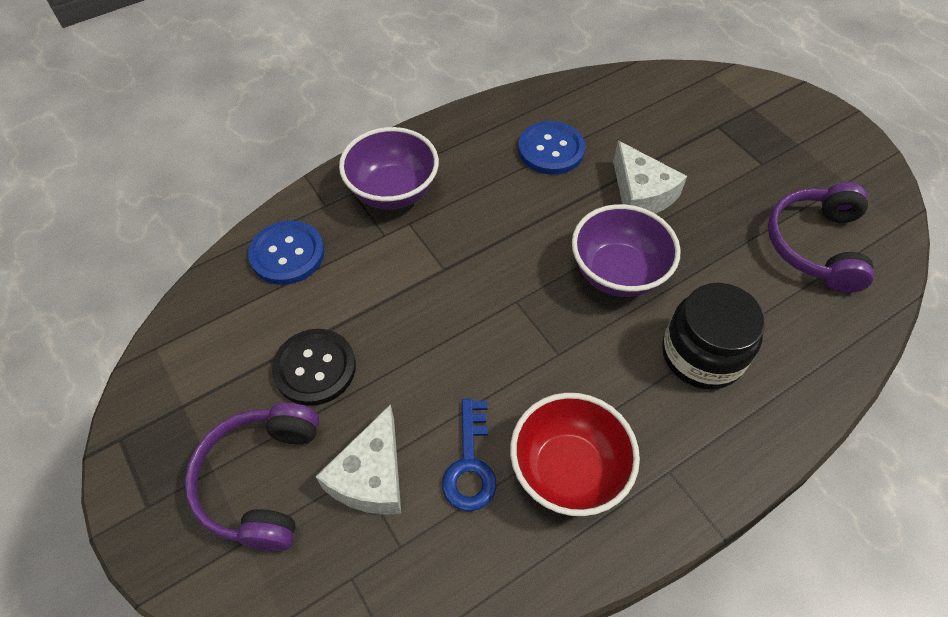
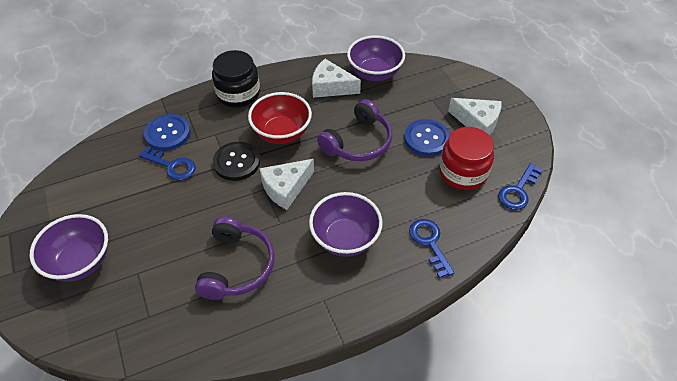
blue key: [442,399,496,511] = 1 -> [139,146,195,180] [409,219,454,278] [498,163,543,210] = 3
purple bowl: [339,127,439,210] [572,204,681,297] = 2 -> [30,214,108,282] [309,192,383,257] [347,35,405,81] = 3
red jar: none = 0 -> [439,127,494,190] = 1
white cheese: [315,404,401,515] [613,141,687,214] = 2 -> [259,159,314,210] [312,59,361,98] [448,98,502,135] = 3

